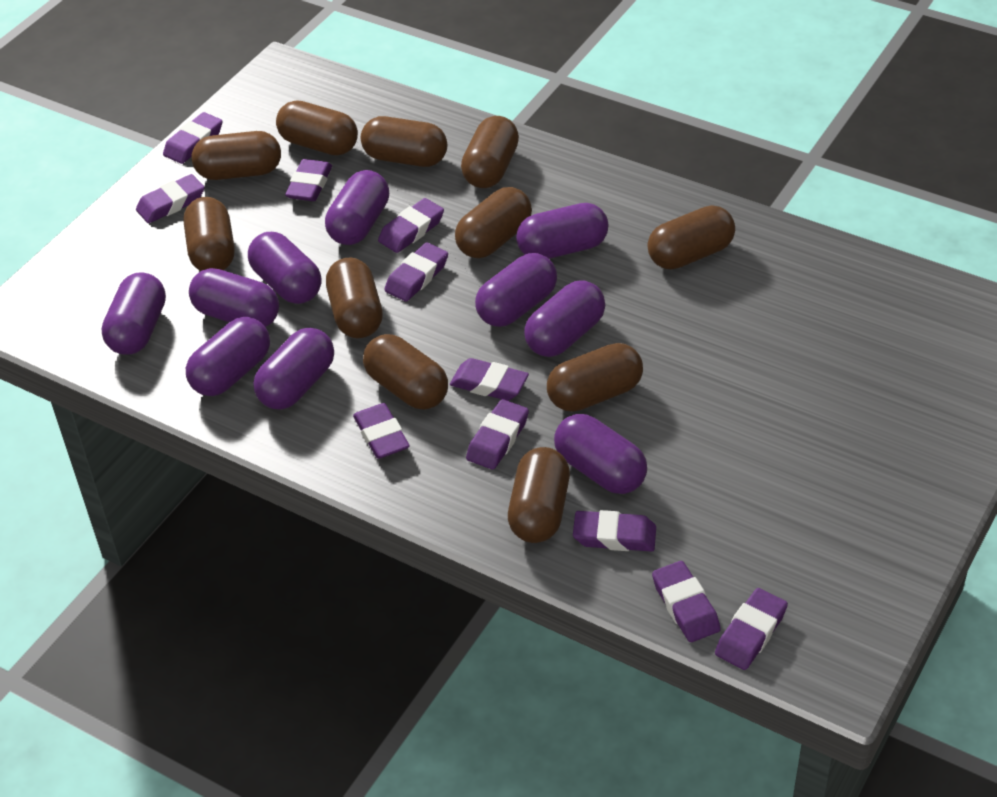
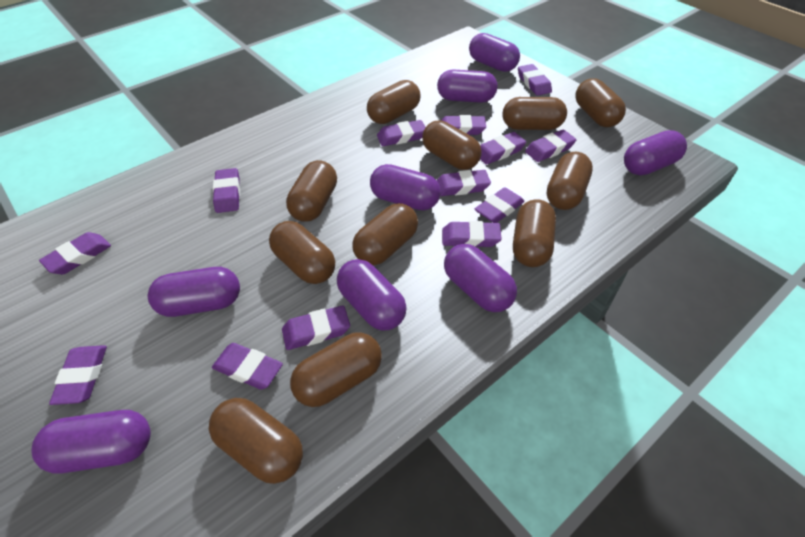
purple capsule: [102,273,166,355] [186,317,270,396] [189,268,279,327] [248,232,322,304] [253,328,334,410] [325,170,389,245] [475,253,557,327] [516,203,609,259] [524,280,605,357] [554,414,647,494] = 10 -> [32,410,151,474] [148,267,240,317] [337,259,407,330] [370,164,441,211] [437,69,497,103] [444,244,517,312] [469,33,520,72] [624,130,687,176] = 8
purple eraser: [136,174,205,223] [163,112,223,164] [285,159,332,201] [353,403,410,459] [378,198,444,253] [384,242,448,302] [450,358,529,401] [466,399,529,470] [573,510,656,552] [652,561,721,642] [715,588,788,670] = 11 -> [39,232,111,274] [49,345,107,405] [212,343,283,390] [213,168,240,213] [282,305,350,350] [377,120,425,146] [437,170,491,196] [440,115,486,135] [442,221,502,247] [475,187,525,223] [480,132,526,165] [518,64,552,96] [525,130,576,162] = 13

